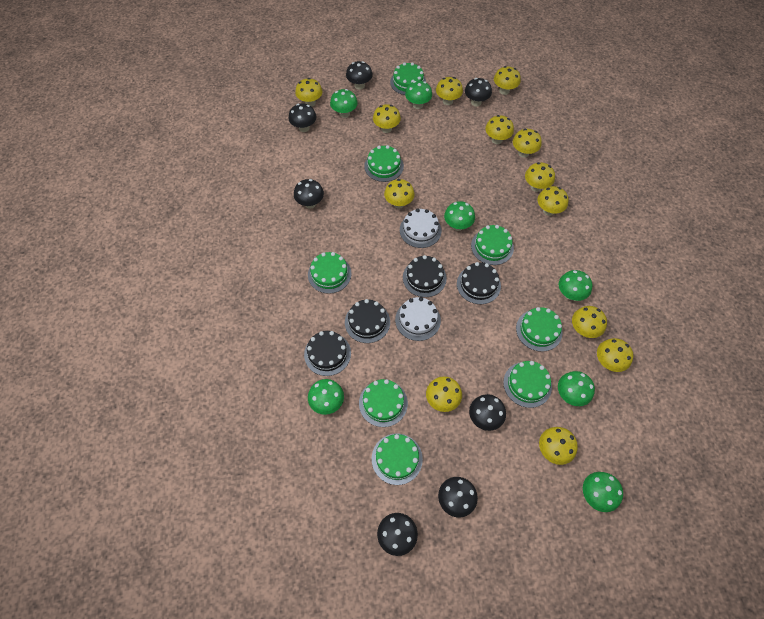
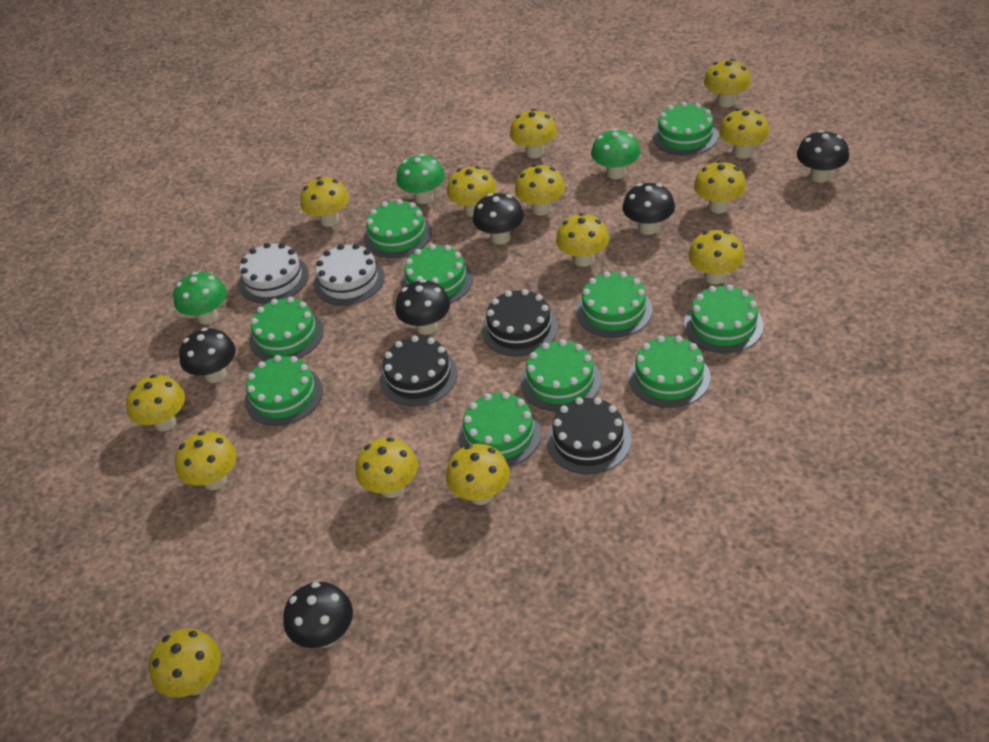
black cake: [304,331,351,376] [345,299,390,343] [403,255,447,297] [457,262,501,304] = 4 -> [380,335,458,406] [482,289,558,356] [547,397,631,474] = 3
black mushroom: [289,103,316,132] [294,179,324,209] [346,61,373,90] [377,513,418,556] [438,477,478,517] [465,78,492,106] [469,394,506,431] = 7 -> [179,328,236,383] [283,582,353,648] [395,279,450,335] [473,193,524,245] [622,183,675,235] [797,130,849,182] = 6
green cake: [308,252,352,294] [359,379,408,427] [364,145,404,182] [372,433,423,485] [390,62,426,95] [471,225,514,265] [503,361,552,408] [516,307,563,352] = 8 -> [245,355,323,426] [249,297,323,361] [364,199,432,258] [401,244,473,303] [458,392,541,466] [521,339,601,412] [576,271,653,338] [629,336,711,408] [652,102,718,156] [684,284,764,353] = 10
green mushroom: [308,379,344,415] [330,89,358,118] [405,81,432,109] [444,201,475,231] [558,371,595,406] [559,270,592,301] [583,472,623,512] = 7 -> [173,272,227,325] [396,154,445,204] [591,128,641,179] = 3
yellow mushroom: [295,78,322,107] [373,104,401,133] [384,179,414,209] [426,376,462,412] [436,77,463,105] [485,115,514,144] [494,66,521,95] [513,129,541,158] [525,162,555,192] [538,186,568,216] [539,427,578,465] [572,306,607,338] [597,338,633,372] = 13 -> [126,374,185,432] [149,628,221,697] [175,431,237,490] [300,177,349,227] [355,437,418,498] [446,444,510,505] [447,166,496,217] [510,109,557,158] [515,164,565,216] [556,213,609,267] [688,230,744,284] [694,160,746,213] [704,59,751,107] [719,108,770,159] = 14

